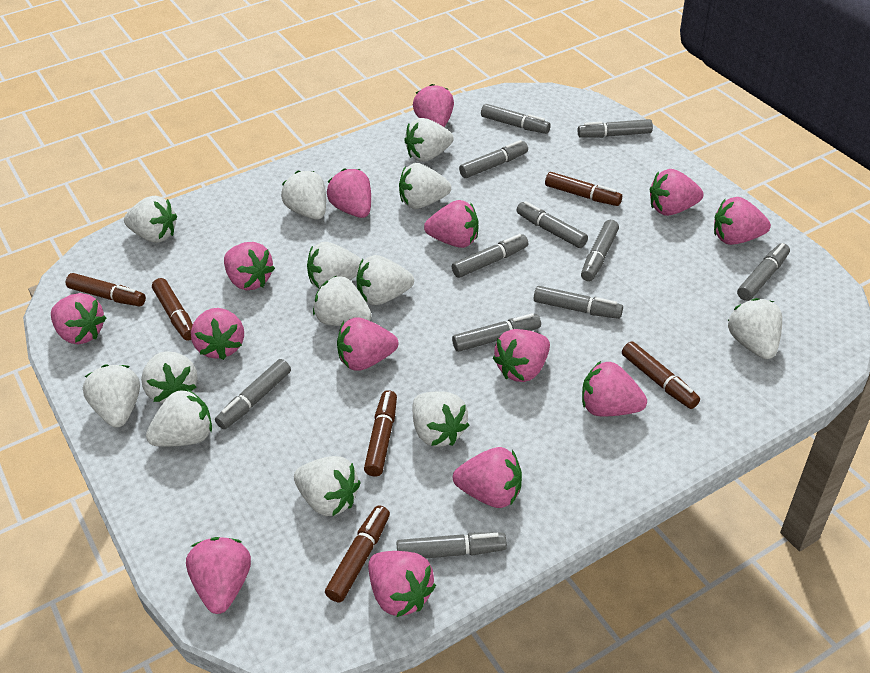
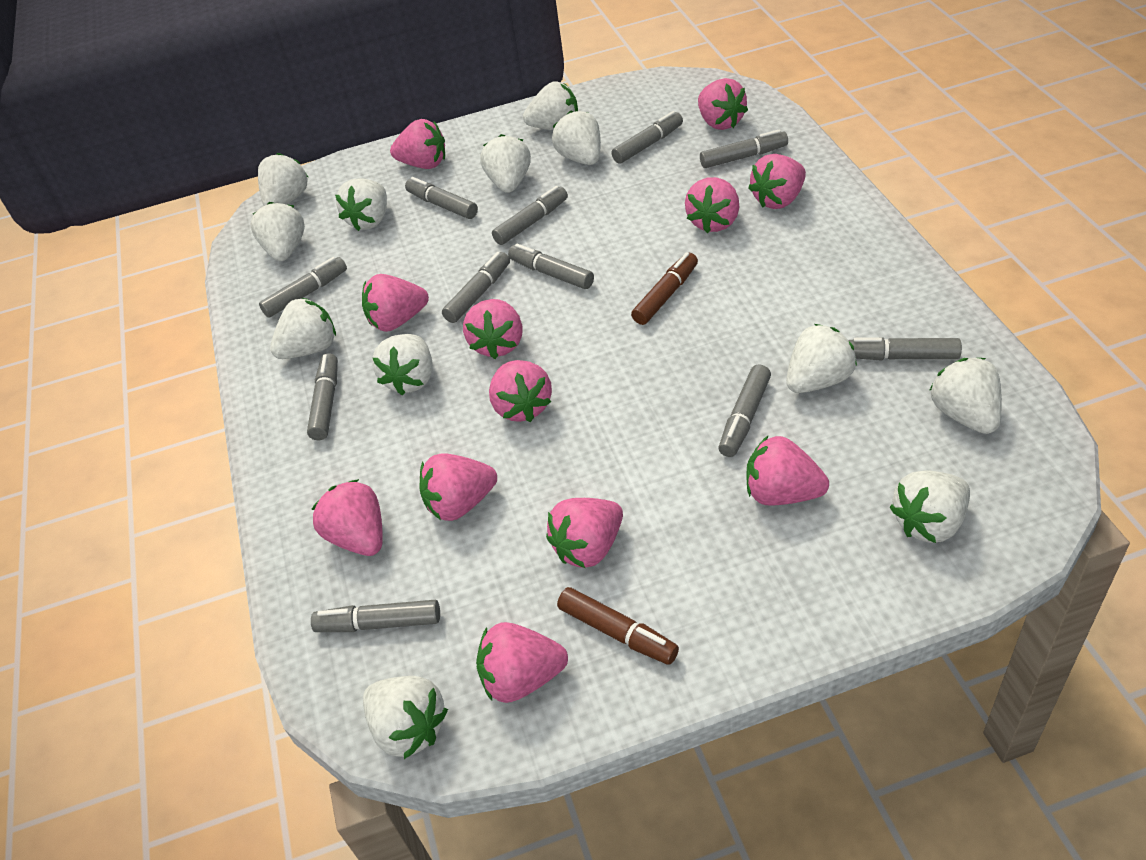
brown marker: [66,273,146,306] [152,278,193,341] [325,505,390,602] [364,390,397,476] [545,172,622,206] [622,341,700,409] = 6 -> [557,587,679,665] [631,252,698,325] = 2
pink strawberry: [51,293,106,344] [186,537,251,614] [191,308,244,360] [224,242,275,290] [327,168,371,218] [337,318,399,371] [368,551,436,617] [413,84,454,127] [424,200,478,248] [453,447,522,508] [493,329,550,382] [582,361,647,416] [650,169,703,216] [714,197,771,245] = 14 -> [311,479,383,556] [362,274,429,332] [390,119,445,169] [419,453,497,521] [463,299,523,359] [476,622,568,703] [489,360,552,422] [546,498,623,568] [685,177,739,233] [698,78,748,130] [747,436,829,506] [748,154,806,209] = 12
white strawberry: [83,365,140,428] [124,196,177,243] [141,351,198,404] [146,389,212,447] [281,171,326,220] [294,456,361,516] [307,242,362,289] [313,276,372,326] [356,255,414,305] [399,163,451,209] [404,118,454,162] [412,391,469,447] [728,298,782,359] = 13 -> [251,202,305,261] [258,153,308,206] [270,298,336,359] [335,178,387,231] [363,676,448,759] [372,334,432,396] [480,134,531,193] [523,81,578,130] [552,111,601,165] [786,324,857,393] [889,470,970,543] [929,358,1002,434] = 12

